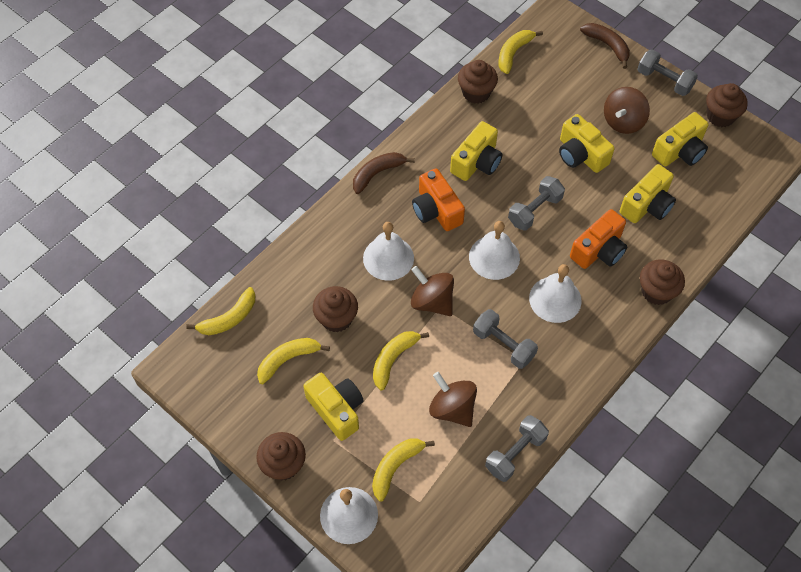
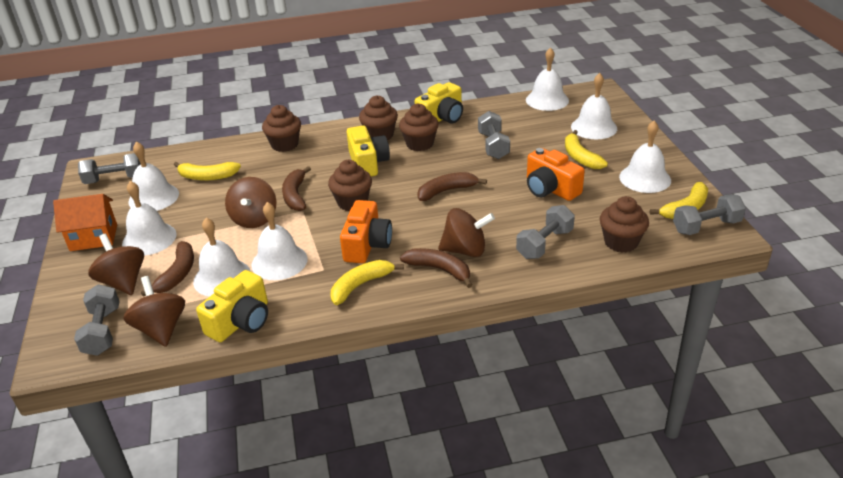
brown banana: [353,152,415,194] [580,23,630,69] = 2 -> [141,241,194,297] [282,166,311,211] [400,248,472,288] [417,172,487,201] = 4
brown spinning top: [411,266,454,316] [429,372,477,427] [604,87,650,134] = 3 -> [88,234,144,295] [123,276,185,347] [225,177,276,228] [438,208,495,257] = 4
grey dumbbell: [473,309,538,369] [485,415,549,482] [508,176,565,230] [637,49,698,96] = 4 -> [74,284,120,356] [78,153,141,184] [478,111,510,159] [516,205,575,259] [673,194,746,235] = 5
orange house: none = 0 -> [53,194,117,251] = 1
white bell: [320,487,378,544] [363,222,414,281] [469,221,520,280] [529,264,582,323] = 4 -> [122,181,177,256] [128,142,179,211] [193,218,251,297] [251,202,307,280] [526,47,569,111] [571,73,617,139] [619,121,671,193] = 7
yellow banana: [186,287,255,335] [257,338,330,384] [372,439,435,502] [373,331,429,390] [498,30,543,74] = 5 -> [174,162,241,181] [331,260,404,305] [565,130,608,169] [650,182,708,219] = 4
yellow camera: [303,373,364,441] [450,121,502,181] [559,114,615,173] [620,164,676,223] [652,112,709,166] = 5 -> [196,270,268,342] [347,125,390,176] [415,82,463,123] = 3

